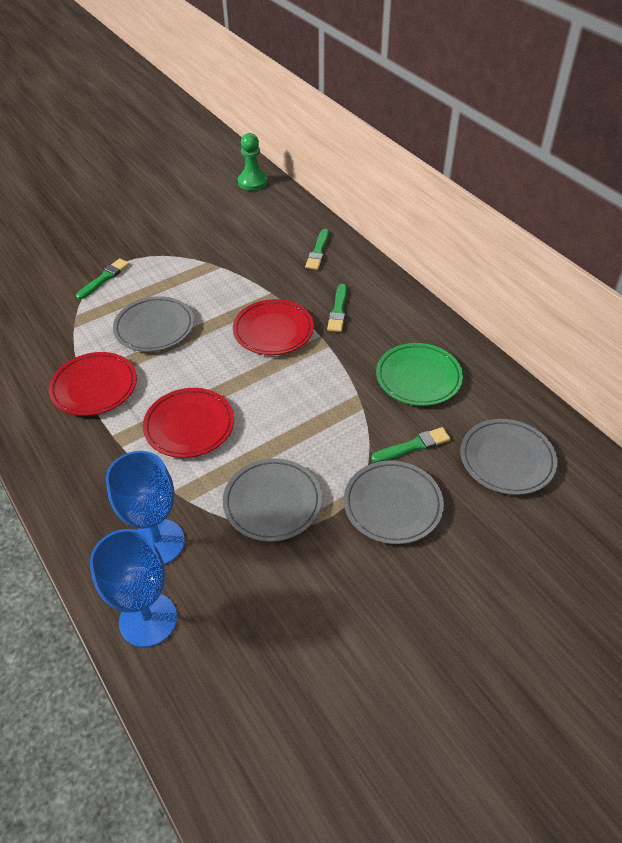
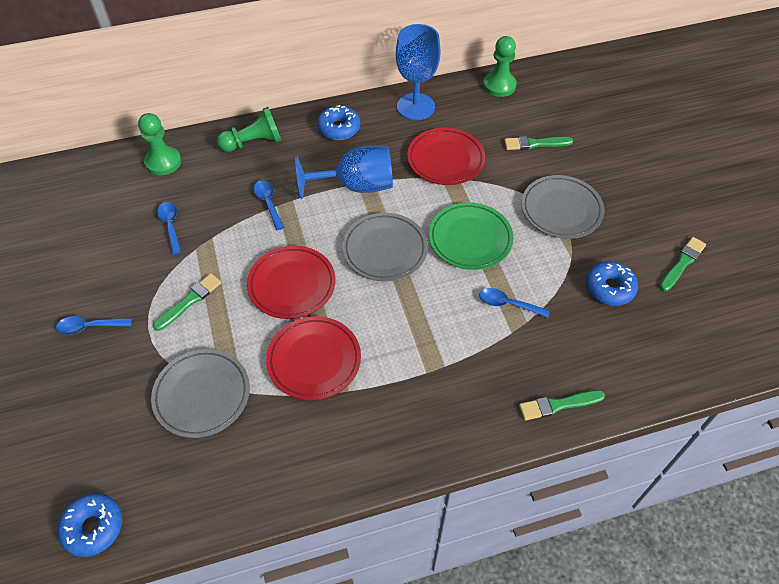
blue donut: none = 0 -> [57,493,122,557] [317,105,360,140] [586,261,638,306] = 3
blue spoon: none = 0 -> [56,316,132,335] [157,202,181,255] [253,181,285,230] [479,288,550,318] = 4
green pawn: [238,133,268,191] = 1 -> [138,113,181,175] [217,107,282,152] [483,36,517,97] = 3
grey plate: [113,296,194,352] [223,458,322,542] [344,461,444,544] [460,419,557,495] = 4 -> [151,349,250,438] [342,213,428,281] [521,175,604,239] = 3

